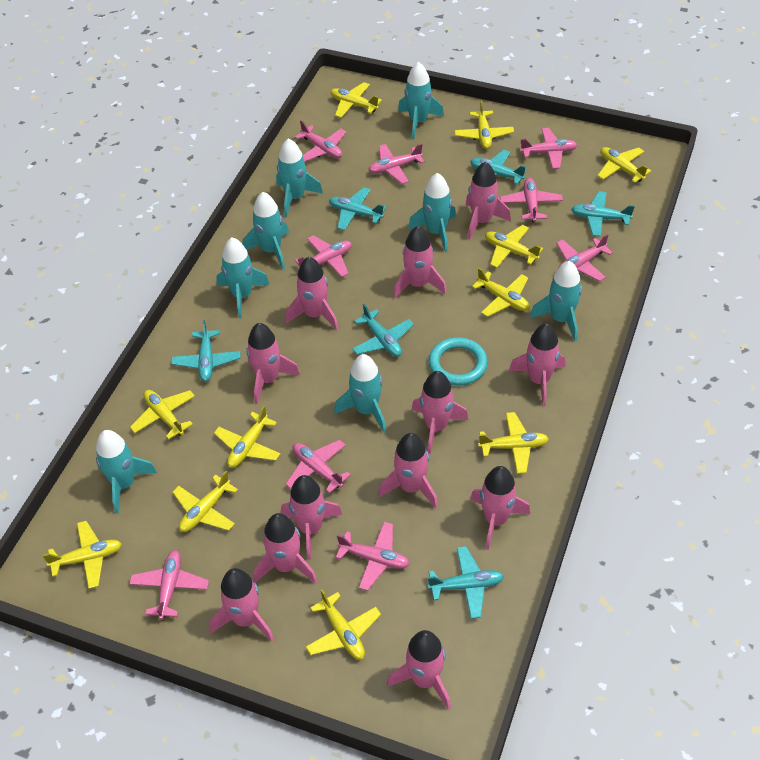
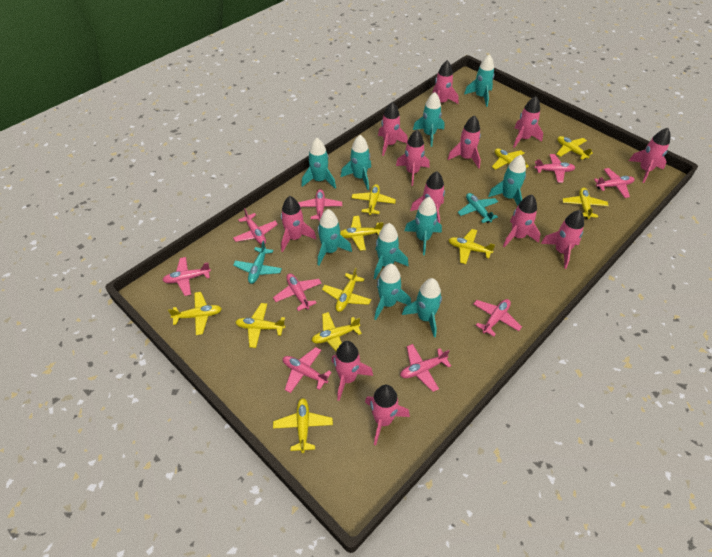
turquoise plane: [171,320,240,382] [329,187,386,230] [352,304,414,357] [428,546,504,619] [470,150,527,185] [571,191,635,237] = 6 -> [233,241,282,284] [458,193,498,223] = 2
turquoise ring: [429,337,488,386] = 1 -> none = 0
turquoise rocket: [96,430,157,514] [216,238,270,319] [243,192,289,269] [276,138,323,217] [334,354,386,433] [398,62,444,139] [408,173,456,252] [530,261,582,341] = 8 -> [302,138,336,188] [318,209,352,265] [341,135,371,190] [374,223,408,279] [374,264,411,320] [402,278,442,337] [404,197,442,255] [413,92,444,147] [464,54,495,107] [488,155,526,206] = 10

